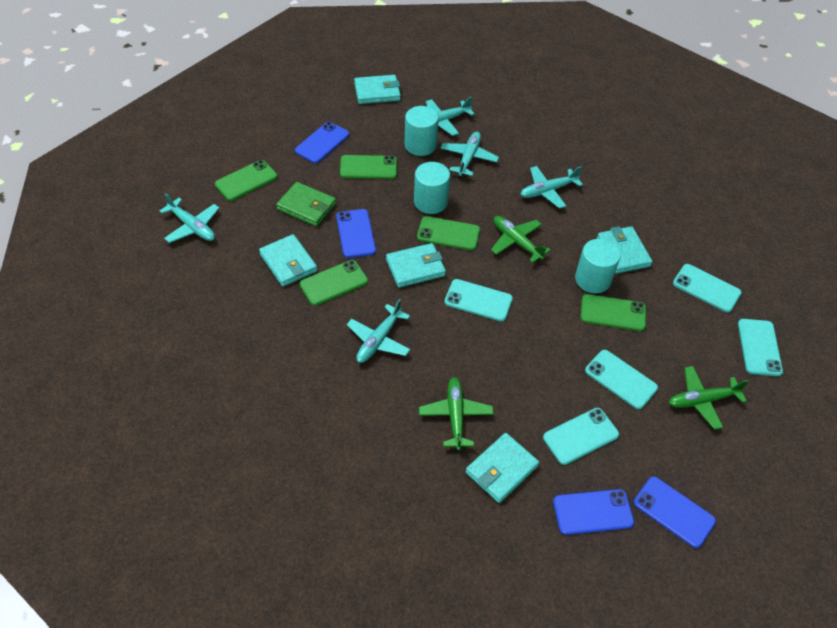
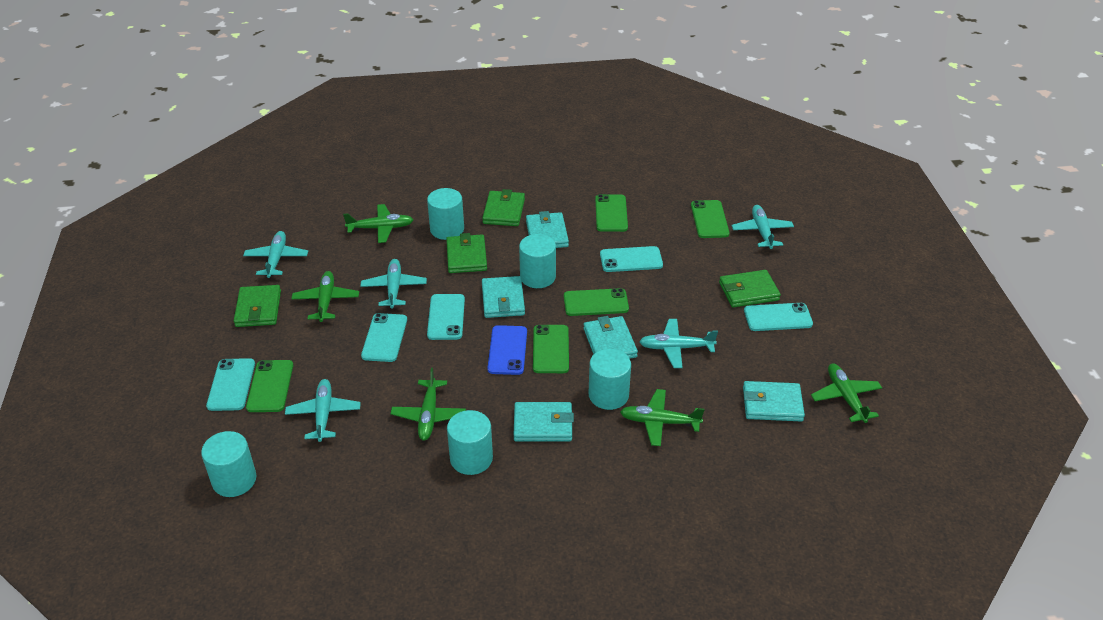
blue phone: [295,122,349,163] [336,209,376,258] [553,489,634,535] [634,476,716,548] = 4 -> [488,325,527,375] = 1
green plane: [419,377,494,450] [491,216,551,263] [669,366,749,430] = 3 -> [291,271,359,322] [343,204,413,243] [391,368,466,441] [620,389,704,446] [811,364,882,423] = 5
green wallet: [276,182,336,227] = 1 -> [234,285,281,327] [446,233,487,273] [482,189,525,226] [719,270,781,308] = 4
turquoise cylinder: [405,106,439,156] [414,162,450,214] [575,239,620,293] = 3 -> [201,431,256,497] [427,188,464,240] [447,410,493,475] [519,234,556,288] [589,349,631,410] = 5

